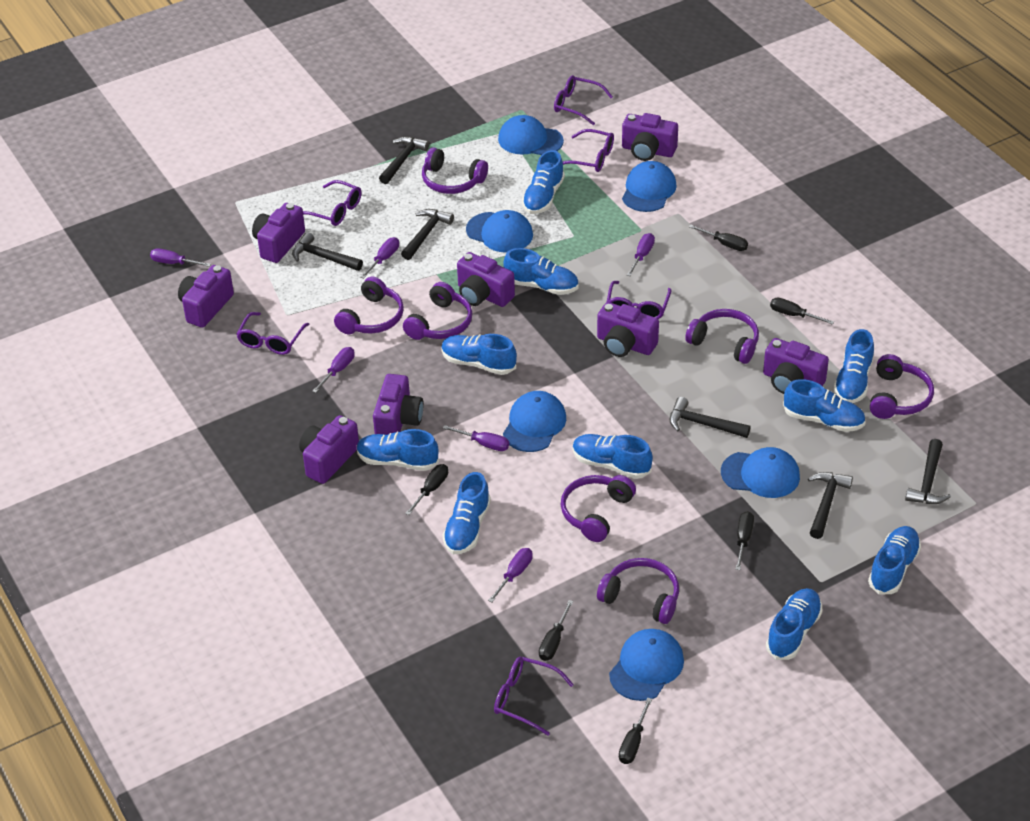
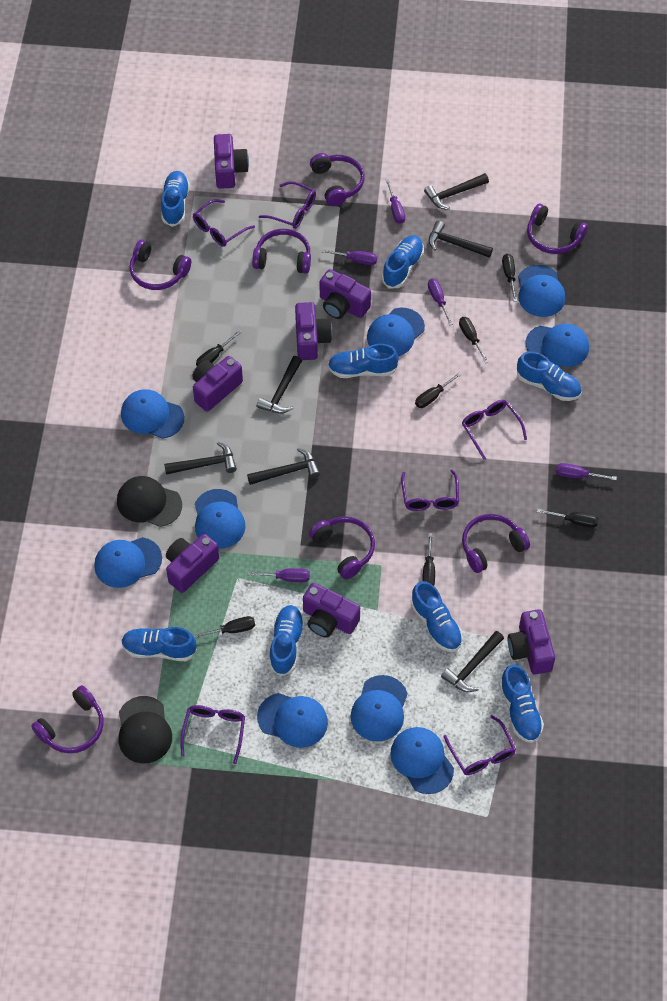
black cap: none = 0 -> [117,476,182,527] [119,696,172,763] = 2
black screwdriver: [405,464,448,515] [539,600,574,661] [619,698,652,764] [689,225,748,251] [735,511,754,570] [770,298,834,325] = 6 -> [193,616,255,638] [196,330,241,366] [415,372,462,408] [422,533,435,586] [459,317,489,363] [502,254,517,302] [537,509,599,528] = 7
blue cap: [466,210,533,253] [498,115,564,155] [503,391,566,452] [609,629,684,701] [622,161,677,212] [721,447,800,498] = 6 -> [94,537,162,588] [121,389,184,439] [195,489,245,549] [257,693,328,748] [351,675,408,741] [367,308,425,356] [390,727,454,794] [518,265,565,317] [526,324,589,367] = 9
blue shoe: [357,429,439,471] [441,334,517,375] [443,472,491,554] [503,248,579,295] [522,150,565,214] [573,434,653,479] [766,588,823,660] [783,379,865,432] [834,329,874,403] [868,526,921,595] = 10 -> [121,627,197,661] [161,171,190,227] [269,605,305,676] [328,344,398,378] [382,235,424,288] [411,581,463,652] [499,664,544,743] [517,351,582,401] = 8
purple camera: [178,265,234,328] [252,203,305,263] [299,415,359,484] [373,374,423,435] [457,252,515,307] [597,302,659,357] [622,113,678,161] [763,338,829,394] = 8 -> [166,534,219,593] [192,356,243,412] [214,134,249,189] [295,302,332,360] [303,583,360,638] [320,269,371,319] [508,609,555,675] = 7
purple screwdriver: [150,248,211,267] [312,347,355,393] [361,237,399,279] [443,425,509,451] [488,548,533,602] [627,233,655,276] = 6 -> [247,568,310,582] [321,249,377,265] [386,179,405,224] [428,279,453,325] [556,463,617,480] = 5

